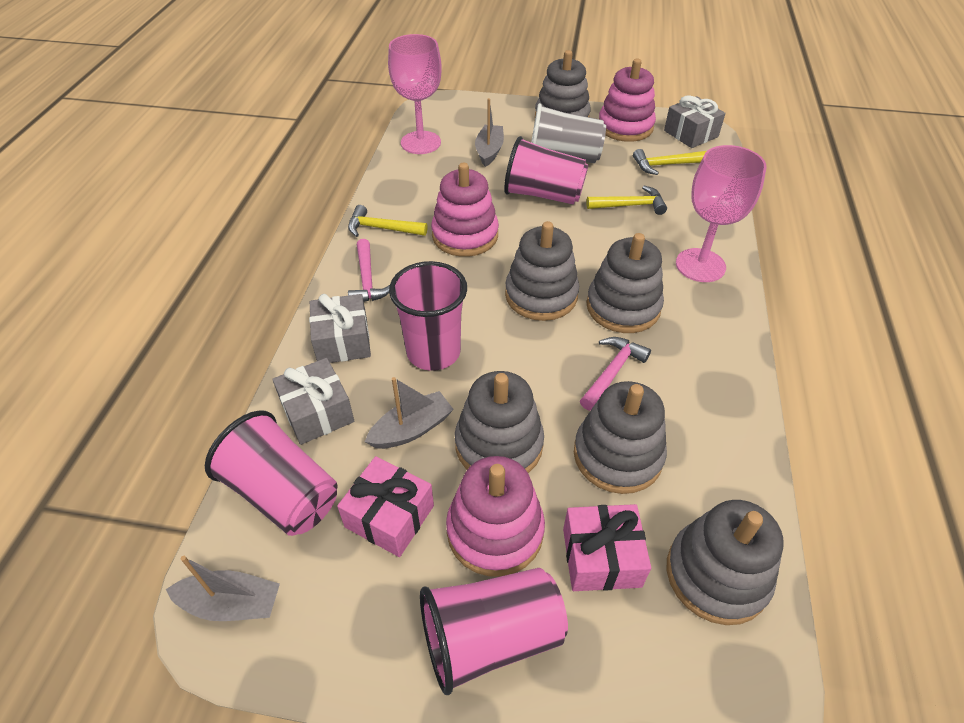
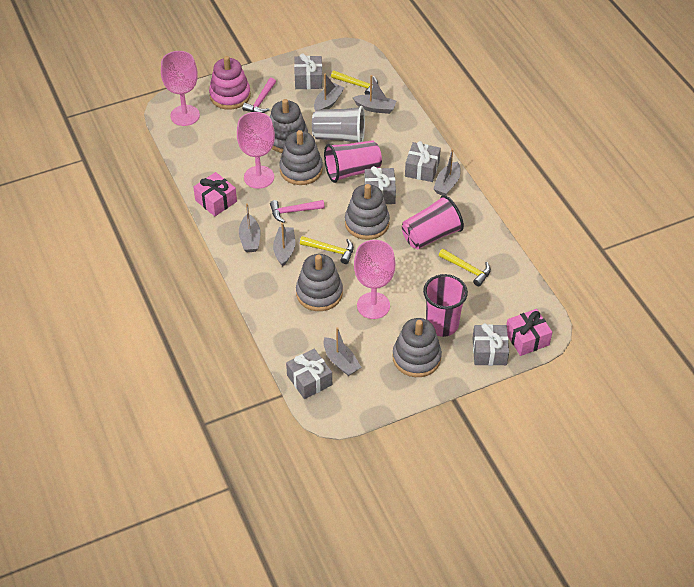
grey boat: [166,556,280,621] [365,377,454,449] [475,98,504,167] = 3 -> [239,203,261,252] [273,223,295,266] [314,74,344,111] [324,327,361,376] [353,75,396,114] [433,149,460,195] = 6
grey gift: [272,358,354,445] [309,294,371,363] [664,96,726,148] = 3 -> [286,349,332,399] [294,54,322,89] [364,166,396,204] [405,141,441,182] [473,323,509,366] = 5
grey stacking toy: [455,371,544,473] [505,221,579,321] [535,50,591,117] [574,381,667,494] [586,233,664,333] [667,500,784,625] = 6 -> [270,99,308,153] [279,130,323,185] [296,254,343,311] [345,184,390,240] [392,318,442,377] = 5
pink cup: [205,410,338,536] [389,261,467,371] [420,568,568,695] [504,136,588,205] = 4 -> [324,140,382,183] [402,195,464,249] [423,274,468,337] = 3
pink goblet: [388,34,442,154] [676,145,767,282] = 2 -> [161,51,200,126] [237,112,275,189] [354,240,395,319] = 3
pink stacking toy: [431,162,499,257] [446,456,545,577] [599,58,656,142] = 3 -> [209,56,251,110] = 1

